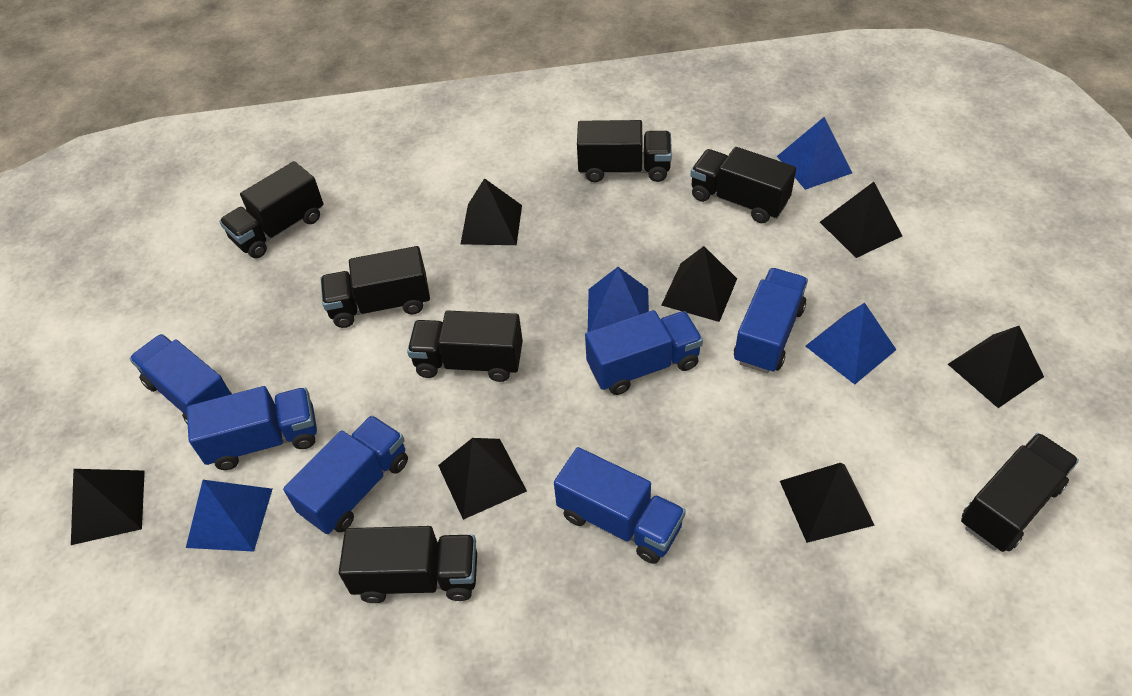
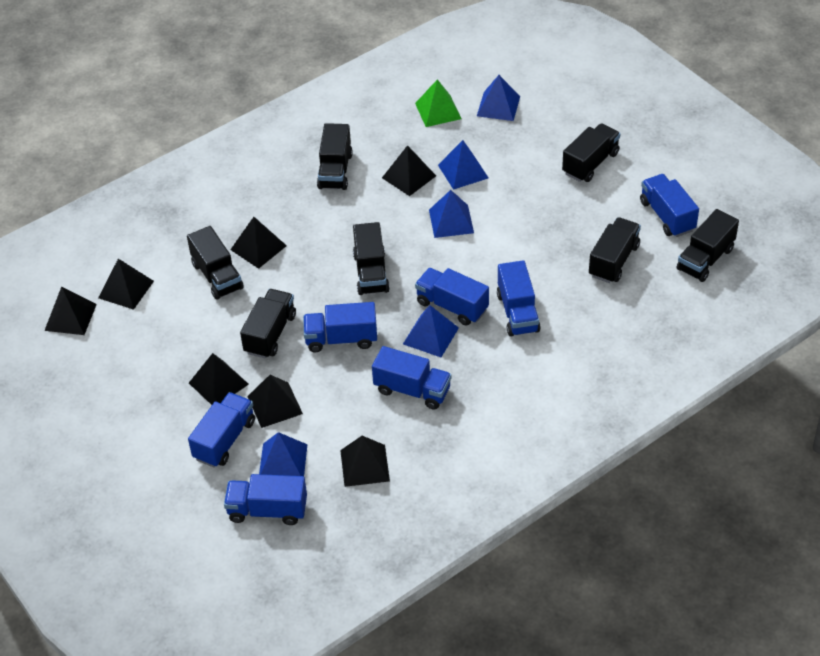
blue pyramid: [186,480,272,552] [588,267,649,332] [777,117,852,190] [805,303,896,384] = 4 -> [259,432,308,476] [403,305,459,357] [429,190,474,238] [438,140,489,190] [477,75,520,121] = 5
blue truck: [129,334,232,424] [187,386,317,470] [283,415,408,534] [554,447,686,564] [585,310,703,395] [734,268,808,373] = 6 -> [188,392,255,467] [224,474,307,525] [303,302,377,352] [372,346,451,410] [415,268,489,325] [497,260,541,337] [640,174,699,237] = 7
green pyramid: none = 0 -> [415,79,461,127] = 1

